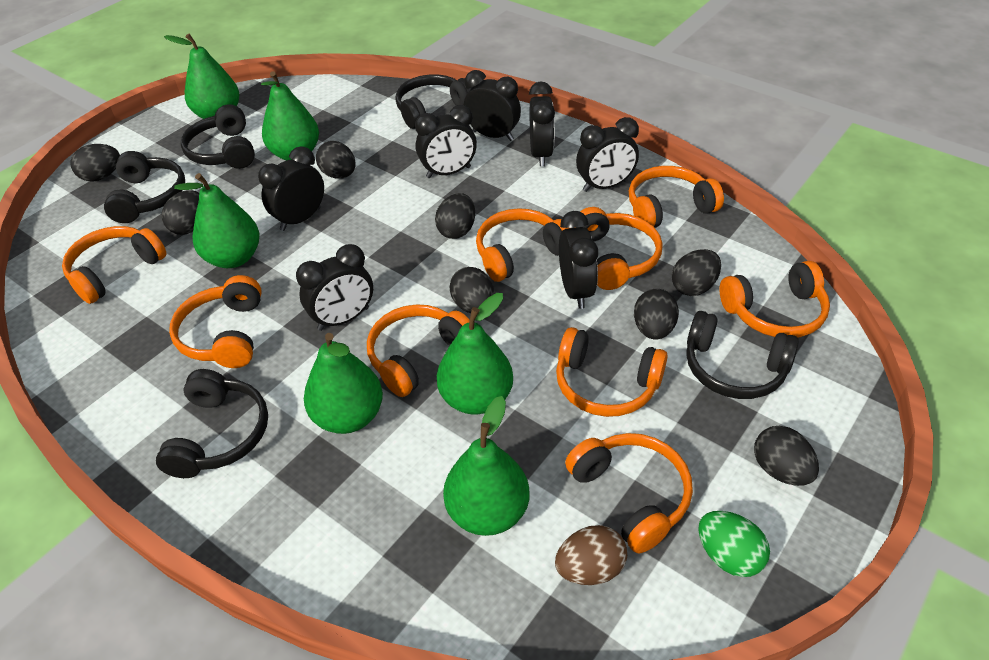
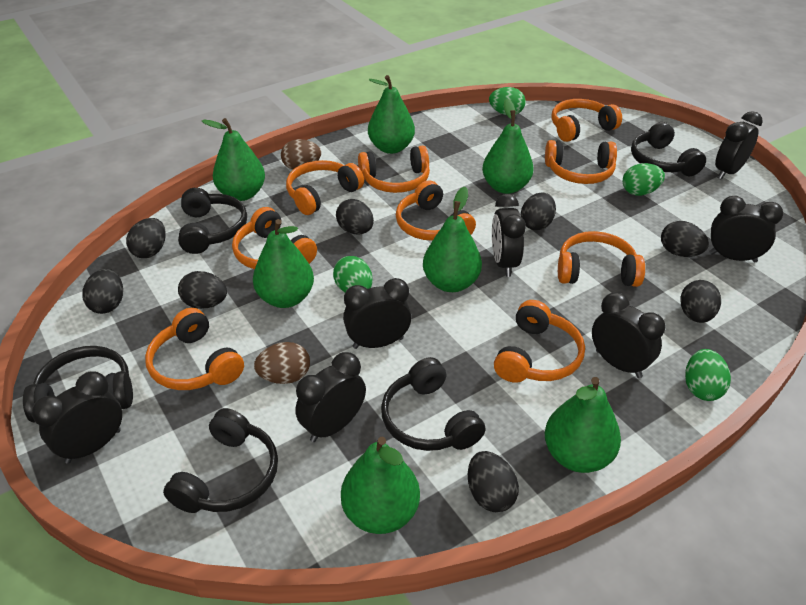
brown egg: [555,525,627,585] = 1 -> [254,342,310,384] [281,139,321,170] = 2
green egg: [698,511,770,577] = 1 -> [333,256,373,292] [489,87,526,115] [623,163,665,196] [685,349,731,401] = 4
green pear: [164,34,239,119] [174,173,260,268] [261,71,319,160] [304,333,383,434] [437,293,513,414] [443,396,529,536] = 6 -> [202,118,265,201] [253,219,314,308] [341,437,420,534] [368,75,415,154] [423,187,482,292] [482,99,534,194] [545,377,621,473] = 7

